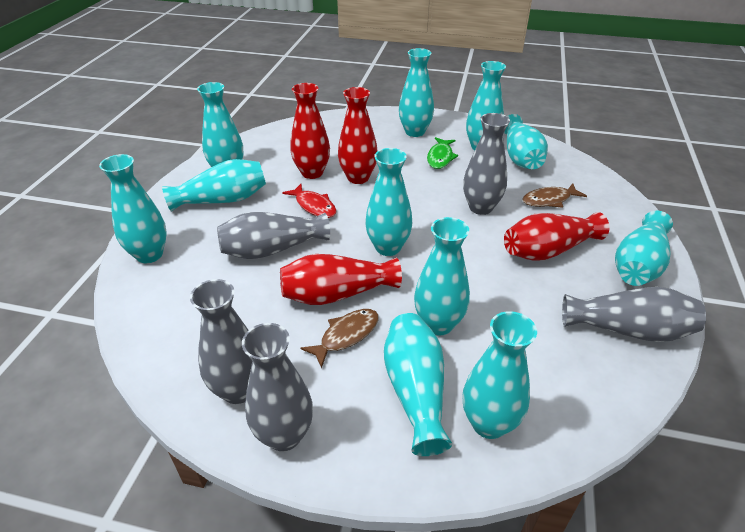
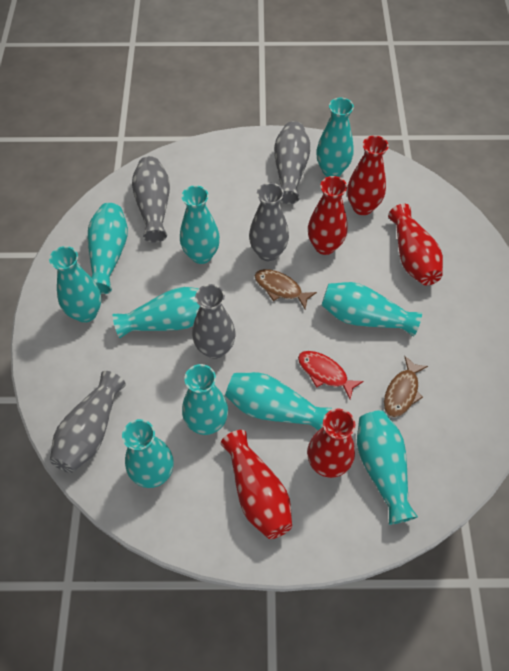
green fish: [427,137,458,169] = 1 -> none = 0
red vase: [280,254,402,305] [290,83,330,179] [338,87,378,184] [504,212,609,261] = 4 -> [220,430,292,539] [307,408,355,478] [308,176,347,255] [347,135,389,215] [388,204,443,285] = 5
turquoise vase: [99,154,167,263] [162,159,266,212] [197,82,243,167] [365,148,412,256] [384,313,452,456] [399,48,434,137] [414,217,470,335] [463,311,537,439] [466,61,506,151] [504,114,548,169] [615,211,673,286] = 11 -> [49,246,101,323] [88,203,128,294] [113,287,200,338] [122,419,174,488] [180,185,220,264] [182,364,228,435] [225,372,332,431] [316,97,354,177] [321,282,422,337] [357,410,418,525] = 10

